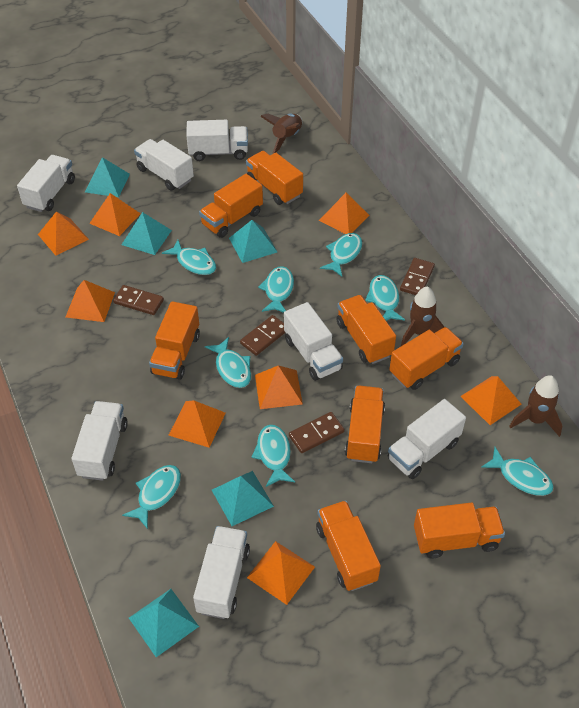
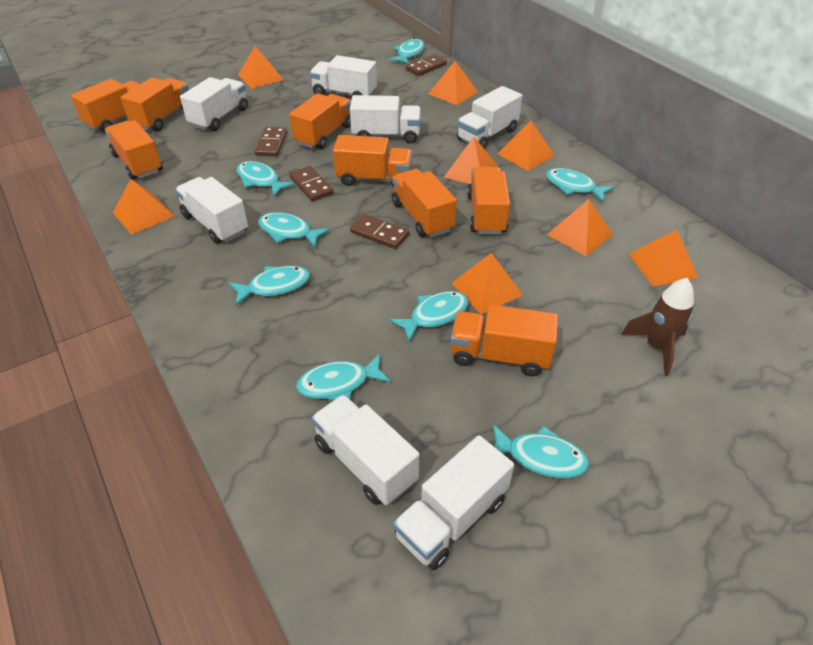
brown rocket: [260,113,303,154] [401,286,444,346] [509,375,563,437] = 3 -> [621,278,694,376] = 1
turquoise pyramid: [85,157,130,197] [122,212,172,255] [129,589,199,657] [212,471,274,526] [229,220,277,263] = 5 -> none = 0

